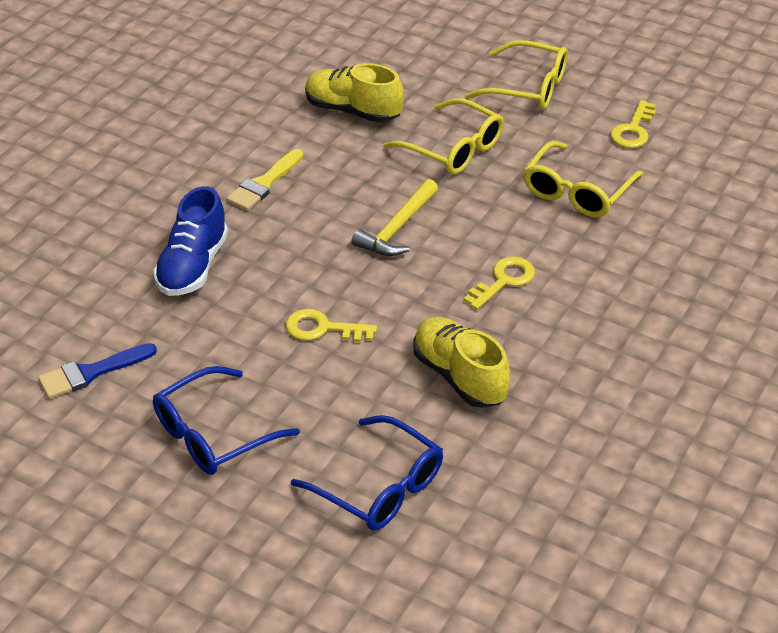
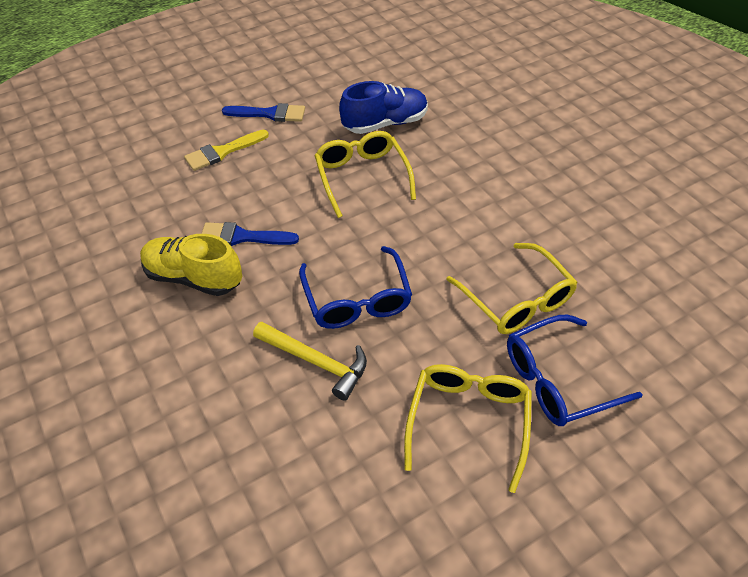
blue brush: [38,343,157,399] = 1 -> [201,222,299,246] [222,103,305,122] = 2
yellow key: [286,309,377,342] [464,256,535,310] [610,100,656,148] = 3 -> none = 0
yellow shoe: [305,63,404,123] [414,317,510,408] = 2 -> [140,234,242,296] = 1

